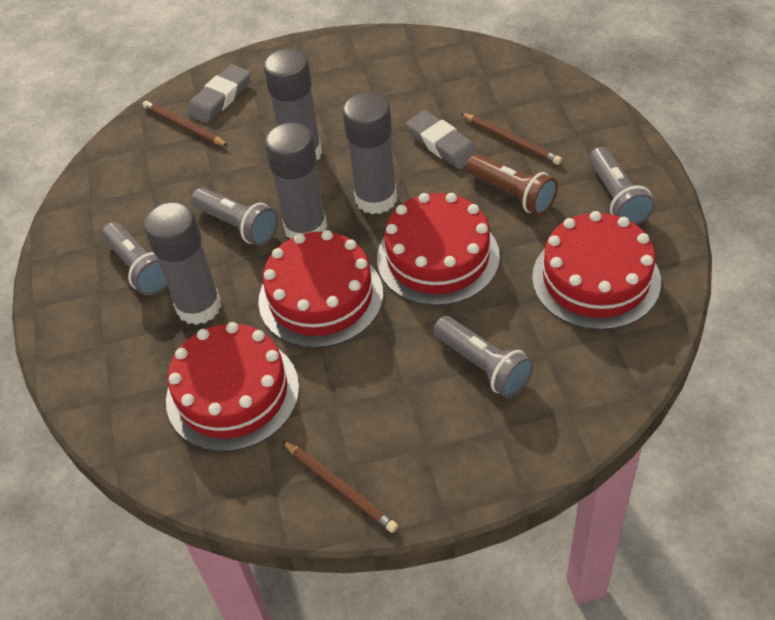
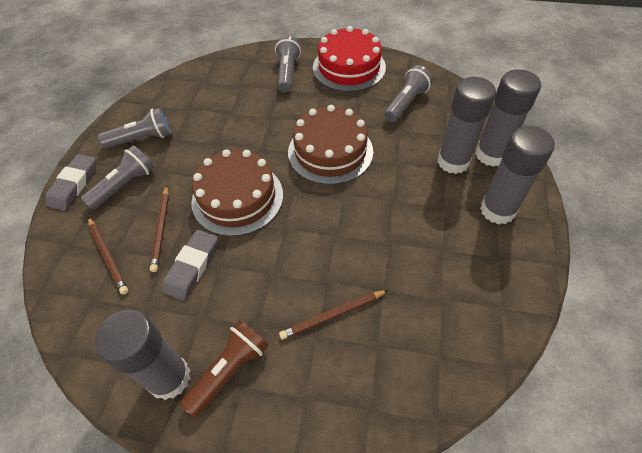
brown cake: none = 0 -> [191,149,283,236] [288,105,373,185] = 2
red cake: [166,322,299,452] [258,230,383,348] [377,193,500,306] [532,211,661,330] = 4 -> [313,26,386,92] = 1

